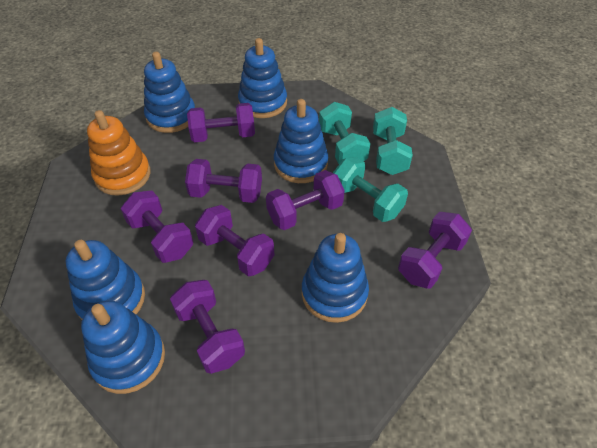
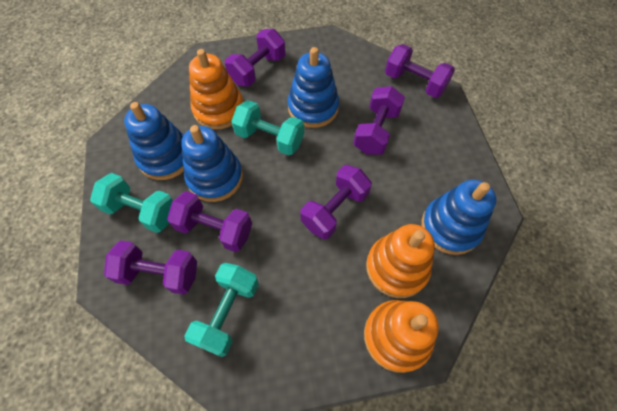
blue stacking toy: [66,240,145,320] [81,301,165,394] [144,52,195,133] [238,38,287,118] [274,99,328,183] [302,233,369,323] = 6 -> [124,102,184,180] [181,125,243,202] [288,47,339,128] [421,179,496,255] = 4
orange stacking toy: [87,110,150,196] = 1 -> [189,49,243,130] [364,300,439,373] [366,224,435,298] = 3
purple dumbbell: [121,191,193,263] [170,280,245,374] [185,159,262,203] [187,103,255,143] [195,205,274,277] [266,170,345,230] [398,212,472,289] = 7 -> [104,240,197,295] [167,191,252,252] [225,29,286,87] [300,165,372,239] [353,86,405,155] [385,44,455,98] = 6

